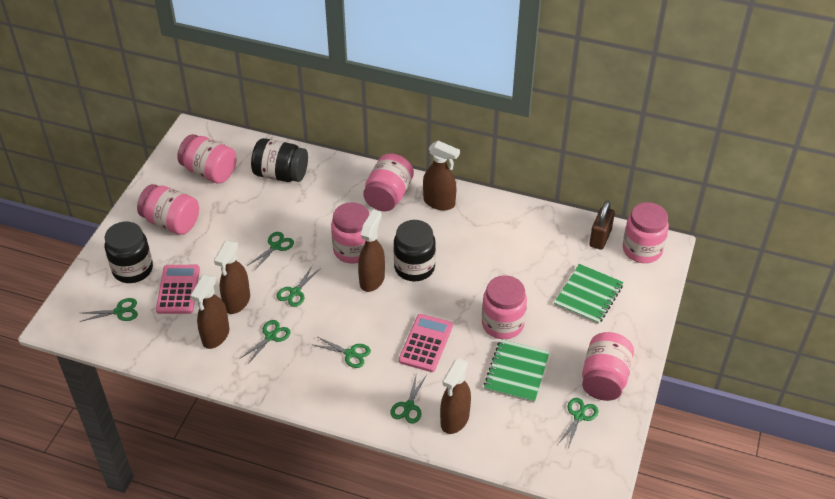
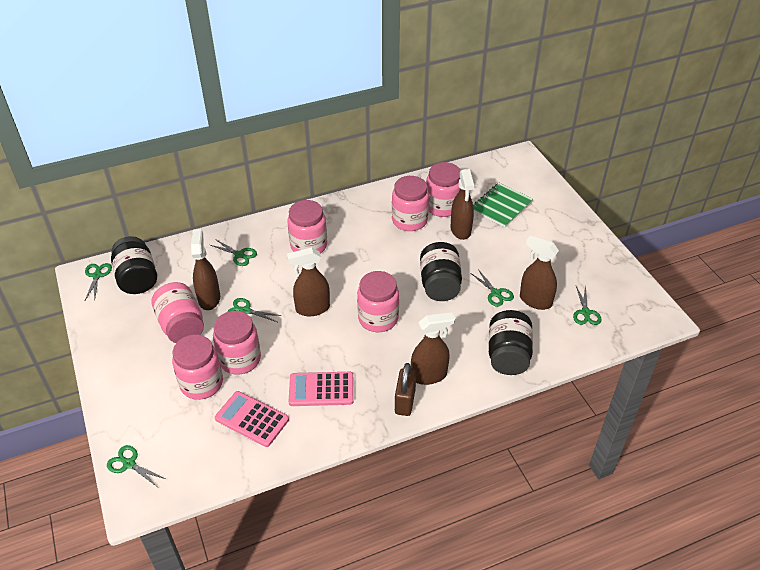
green notebook: [484,339,550,403] [554,264,623,324] = 2 -> [473,183,533,227] = 1
green scissors: [80,298,138,322] [239,320,291,365] [247,232,294,271] [276,265,321,307] [314,336,371,368] [390,372,426,424] [558,398,598,448] = 7 -> [85,263,112,301] [107,445,165,486] [210,239,257,266] [227,298,282,322] [471,269,514,307] [573,285,602,325] = 6

